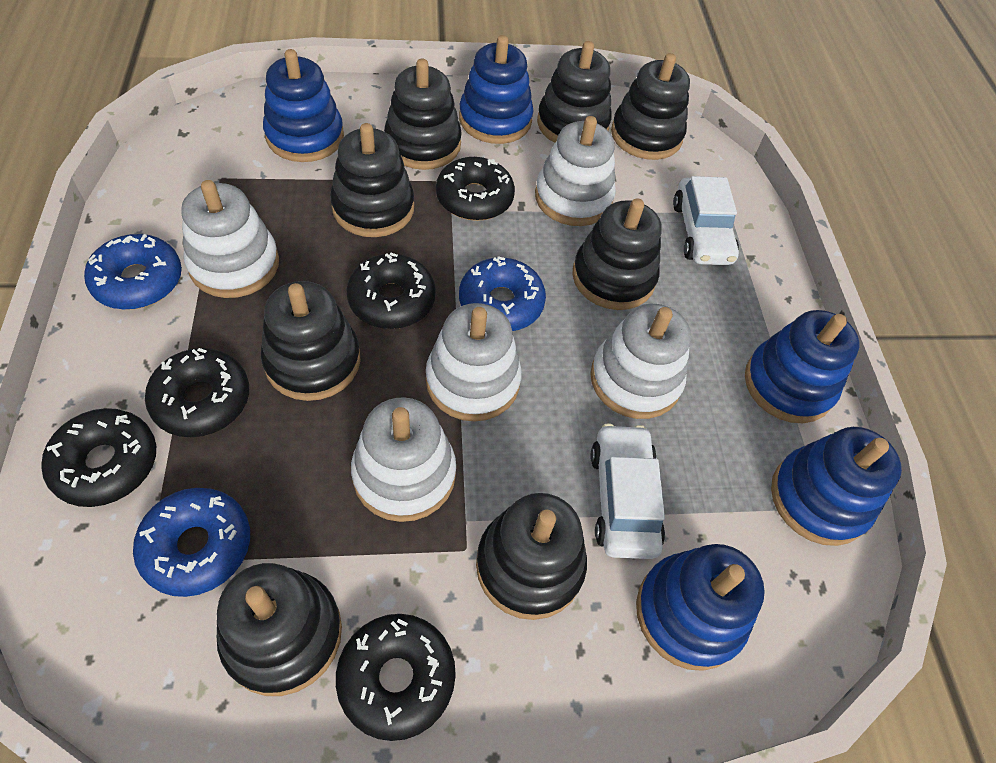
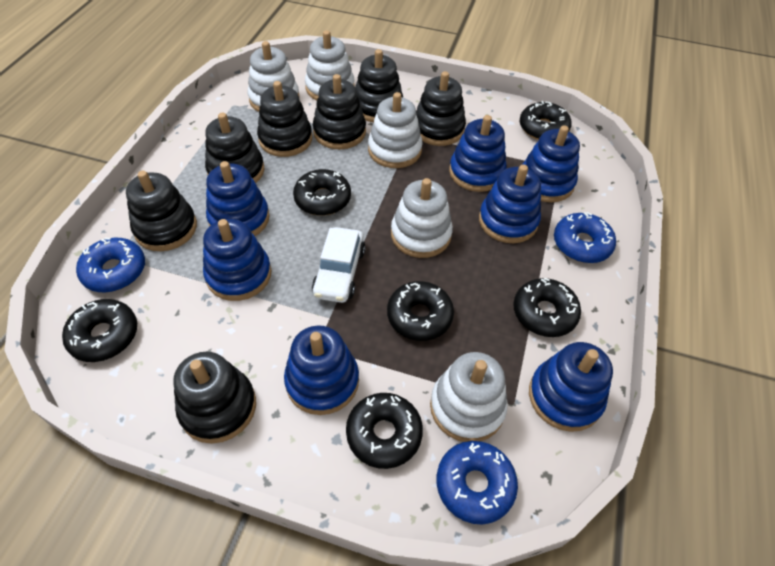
black donut: [41,408,156,507] [145,348,249,437] [336,614,456,741] [346,252,436,329] [436,157,515,221] = 5 -> [62,299,137,362] [293,169,351,216] [346,393,423,469] [387,281,454,341] [513,278,581,337] [520,101,572,140] = 6
black stacking toy: [217,563,342,696] [261,281,361,401] [330,123,414,237] [384,59,462,170] [476,493,587,620] [537,41,612,143] [572,198,661,310] [611,53,690,160] = 8 -> [126,171,197,251] [173,352,256,444] [205,113,265,183] [257,81,312,157] [313,74,366,149] [355,49,403,122] [416,71,466,146] = 7
blue stacking toy: [263,49,344,162] [459,35,533,144] [636,544,765,671] [745,310,859,423] [771,427,902,546] = 5 -> [203,219,272,301] [206,161,270,236] [284,325,359,415] [449,115,507,192] [479,165,541,243] [522,125,580,202] [529,342,613,432] = 7
white car: [591,423,665,559] [673,176,739,265] = 2 -> [312,227,365,303] = 1

